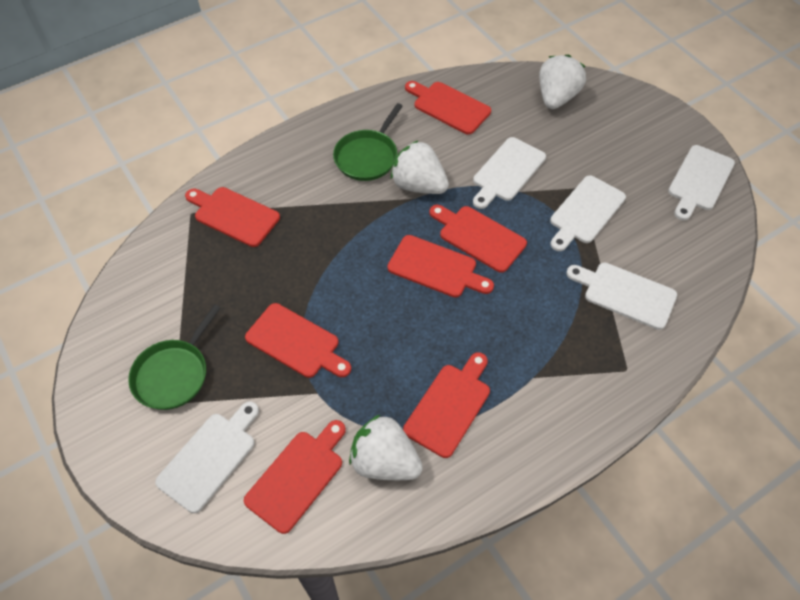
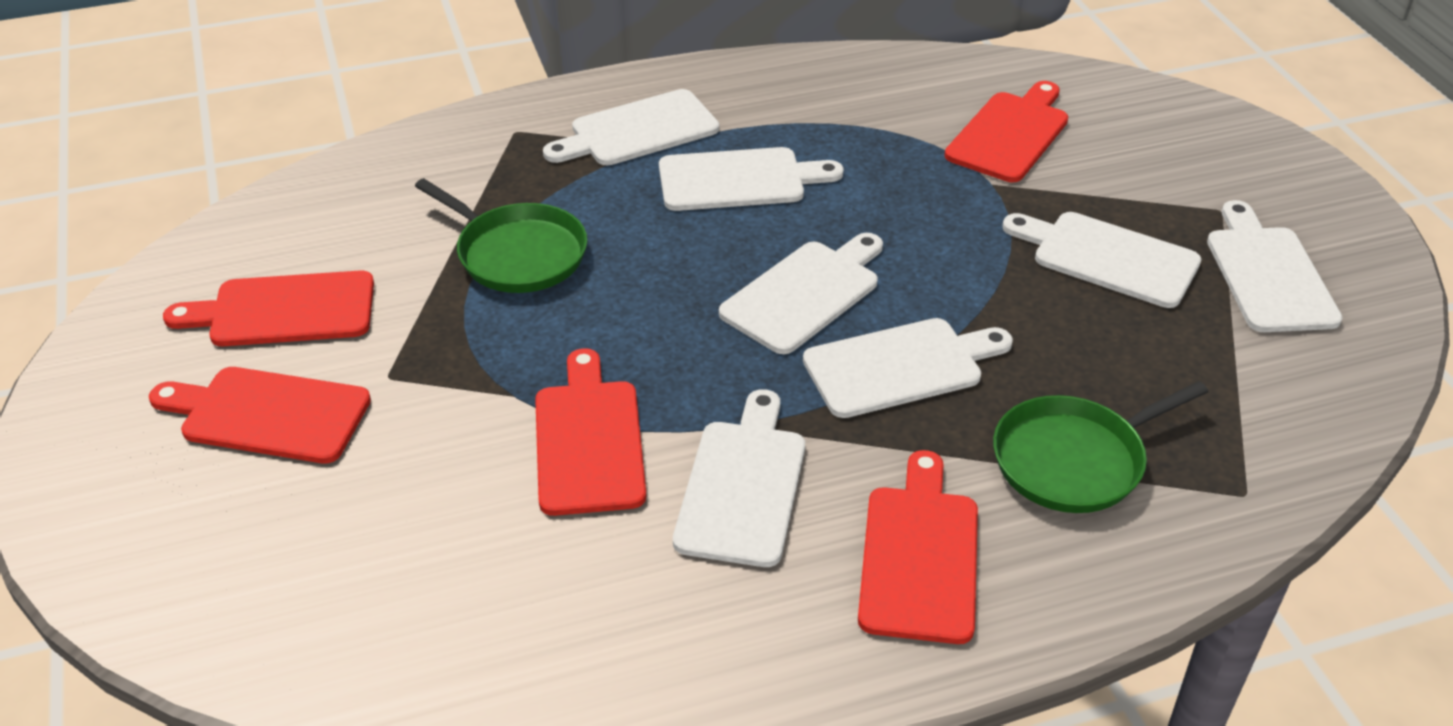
red cutting board: [185,187,280,247] [244,420,346,534] [245,303,351,378] [387,235,494,298] [403,352,490,458] [405,81,491,134] [429,205,527,273] = 7 -> [149,367,371,464] [163,270,374,346] [535,348,646,516] [858,450,978,644] [944,81,1068,182] = 5
white cutting board: [155,402,259,513] [473,137,546,209] [550,175,626,251] [566,262,677,330] [668,145,735,220] = 5 -> [543,89,719,165] [659,147,843,211] [673,389,805,567] [719,233,883,354] [803,318,1013,418] [1002,212,1201,308] [1207,200,1343,332] = 7
white strawberry: [349,415,423,480] [391,140,449,194] [539,54,586,109] = 3 -> none = 0

